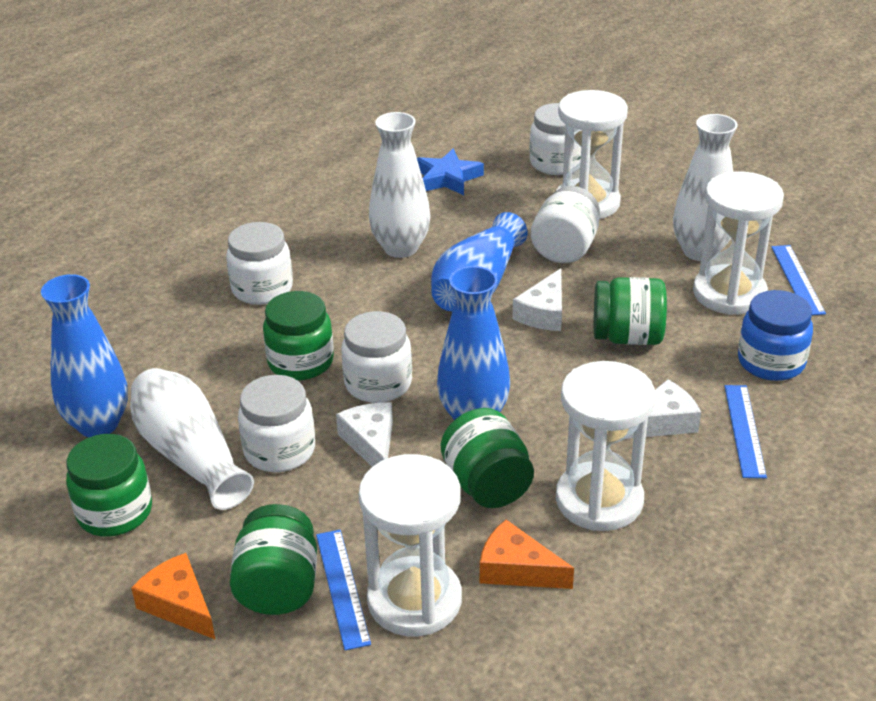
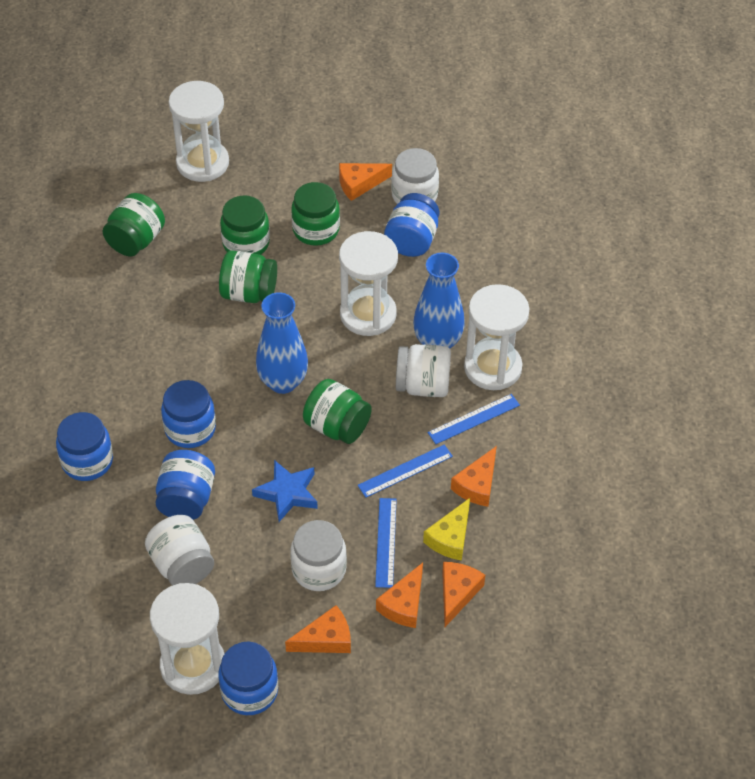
blue jar: [738,290,813,381] = 1 -> [56,412,113,481] [155,450,215,520] [161,380,216,448] [218,642,278,715] [384,193,439,257] = 5
blue vase: [41,274,128,437] [431,212,528,311] [437,266,510,420] = 3 -> [256,292,308,394] [413,253,465,349] = 2
orange cheese: [131,553,216,640] [480,520,574,589] = 2 -> [285,605,351,653] [339,163,392,201] [376,563,423,628] [442,562,485,627] [451,446,497,507] = 5
white cheese: [336,402,393,467] [513,268,562,331] [626,379,701,439] = 3 -> none = 0
white jar: [226,222,293,305] [238,375,315,472] [341,311,412,403] [529,103,581,175] [531,186,600,263] = 5 -> [145,515,214,586] [290,520,347,591] [391,148,439,204] [396,344,451,397] = 4
white vase: [130,368,254,510] [369,112,430,258] [673,114,738,261] = 3 -> none = 0
yellow cheese: none = 0 -> [423,498,470,561] = 1

